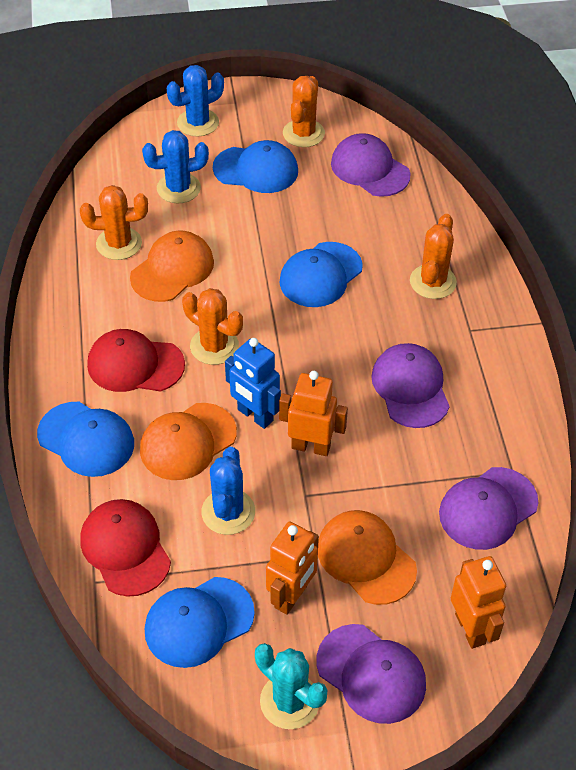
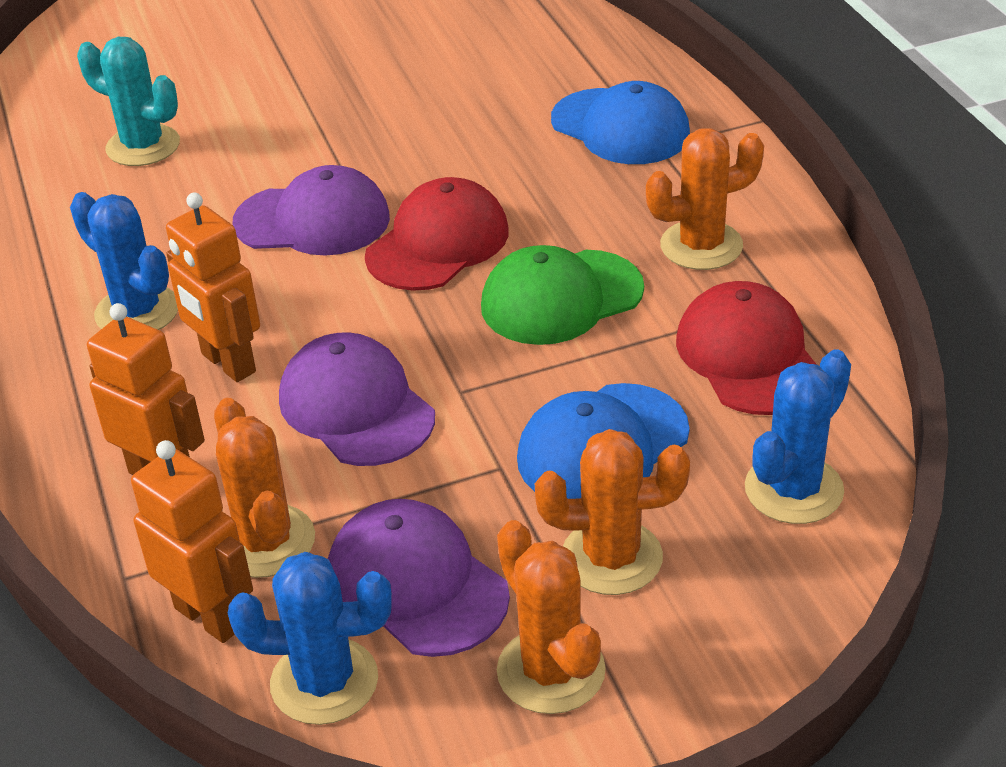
blue cap: [37,402,134,477] [145,577,255,668] [213,140,298,193] [280,242,363,307] = 4 -> [517,383,690,499] [551,81,690,164] = 2
blue robot: [225,338,281,429] = 1 -> none = 0
green cap: none = 0 -> [481,245,644,345] = 1
orange cap: [130,231,214,302] [140,403,237,480] [318,510,417,605] = 3 -> none = 0
purple cap: [317,624,426,724] [331,133,411,197] [371,343,450,428] [439,467,538,550] = 4 -> [232,165,390,256] [279,332,435,466] [328,499,510,657] = 3

